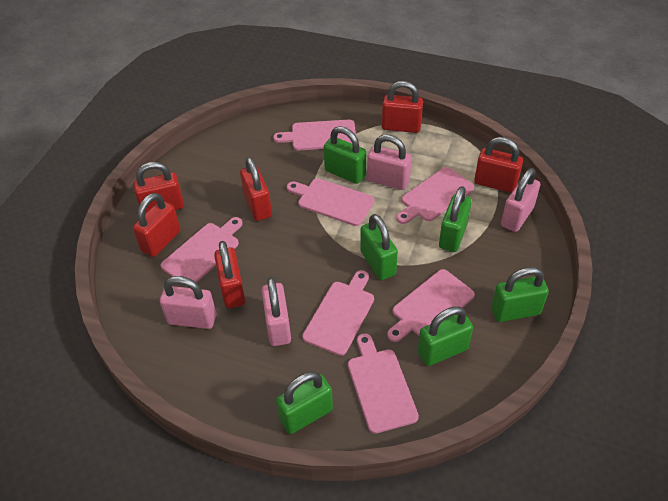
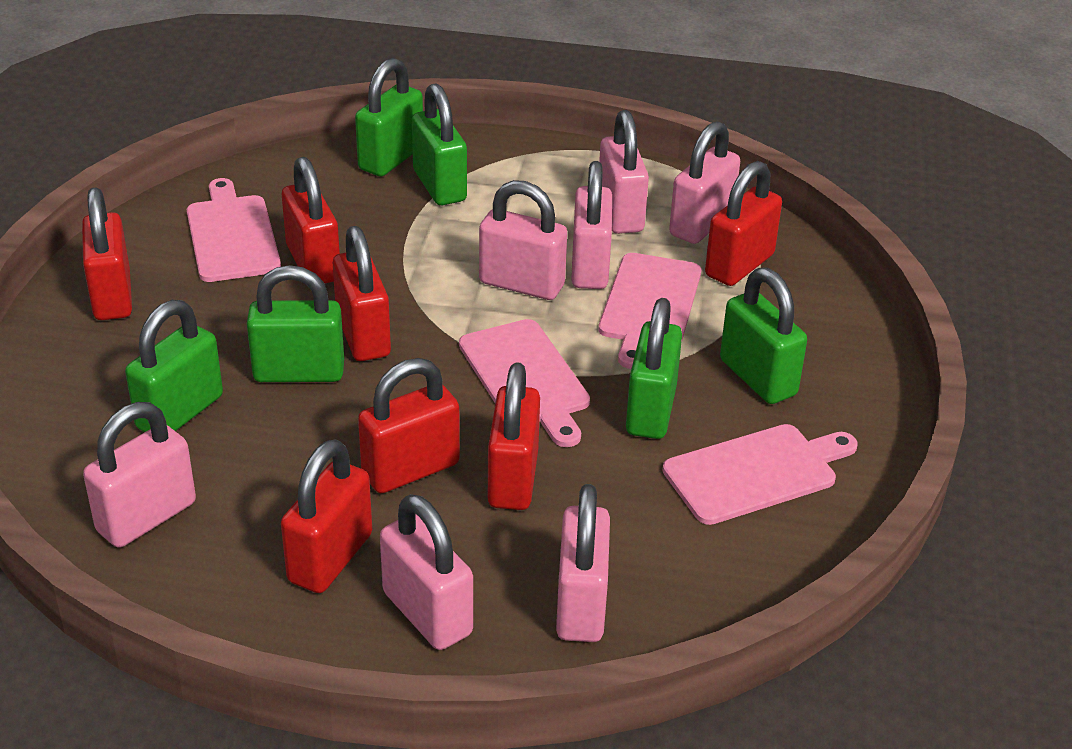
pink cutting board: [161,217,243,283] [273,120,356,151] [287,178,374,226] [302,270,374,356] [348,333,419,434] [387,269,475,342] [396,167,474,224] = 7 -> [187,178,281,282] [459,319,590,447] [599,253,701,369] [662,424,858,525] = 4
pink padlock: [160,276,216,329] [262,277,291,346] [367,134,412,190] [501,168,540,232] = 4 -> [83,402,196,548] [380,494,473,650] [479,180,567,300] [556,484,610,642] [571,161,612,289] [599,110,649,234] [669,121,740,244] = 7
red padlock: [133,162,184,214] [133,193,181,257] [214,241,245,308] [240,157,272,221] [382,81,423,133] [474,137,523,193] = 6 -> [82,188,132,320] [281,439,372,593] [282,157,340,283] [333,226,391,361] [358,358,460,493] [488,362,540,510] [705,161,782,286] = 7

